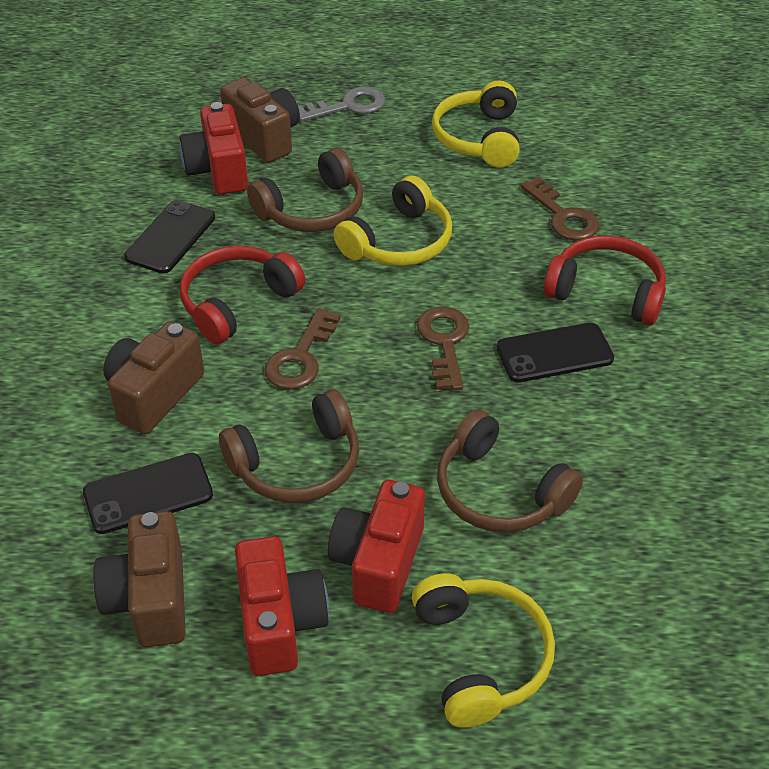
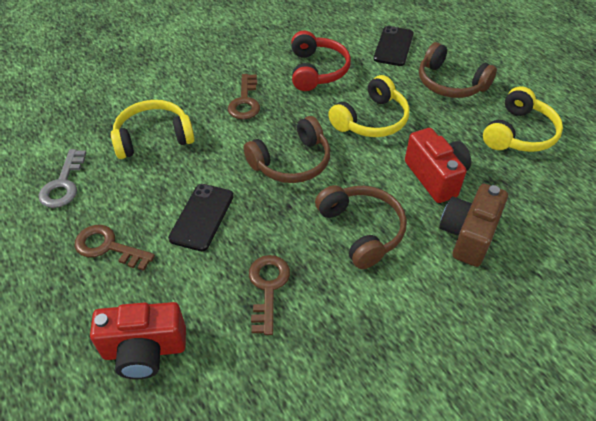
black phone: [83,453,213,534] [124,200,215,274] [496,323,614,382] = 3 -> [168,184,234,251] [373,26,414,66] = 2
brown camera: [93,511,186,647] [103,321,204,434] [220,77,300,163] = 3 -> [439,184,508,267] = 1
red camera: [180,102,248,194] [235,536,329,676] [328,480,425,613] = 3 -> [90,302,186,379] [405,128,471,203] = 2
red headphones: [180,246,305,344] [543,236,666,325] = 2 -> [291,31,351,91] = 1

